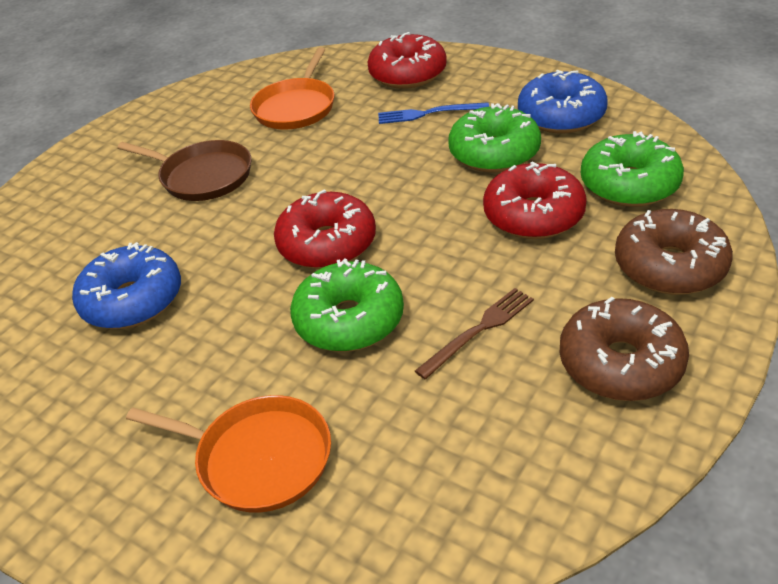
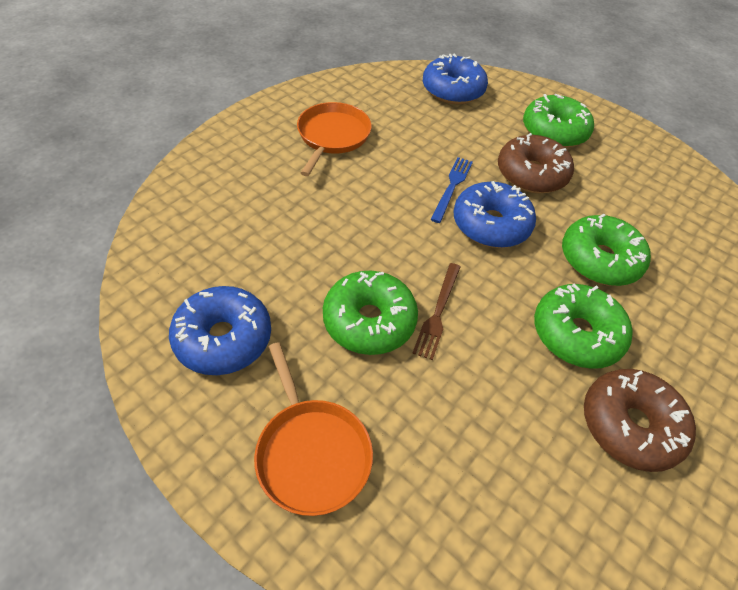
blue donut: [72,242,181,329] [518,70,608,133] = 2 -> [169,286,271,375] [423,54,488,104] [454,181,536,248] = 3
brown pan: [117,140,251,201] = 1 -> none = 0
green donut: [290,258,404,352] [448,103,541,172] [581,131,684,207] = 3 -> [323,271,418,355] [523,94,594,148] [534,283,632,369] [562,214,651,286] = 4
red donut: [274,189,376,269] [367,32,447,89] [483,161,587,239] = 3 -> none = 0

